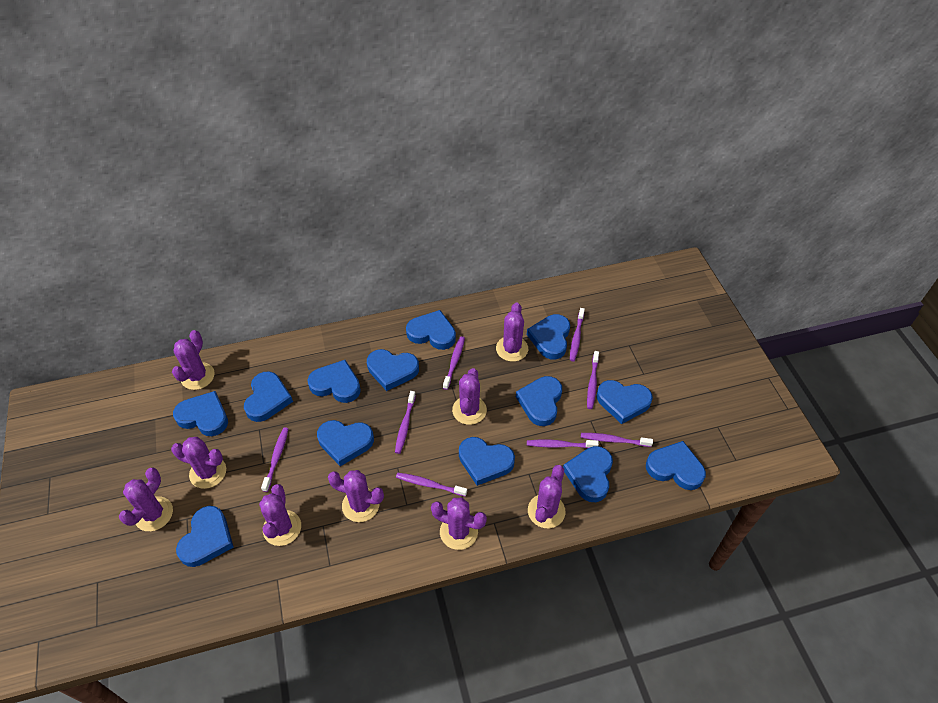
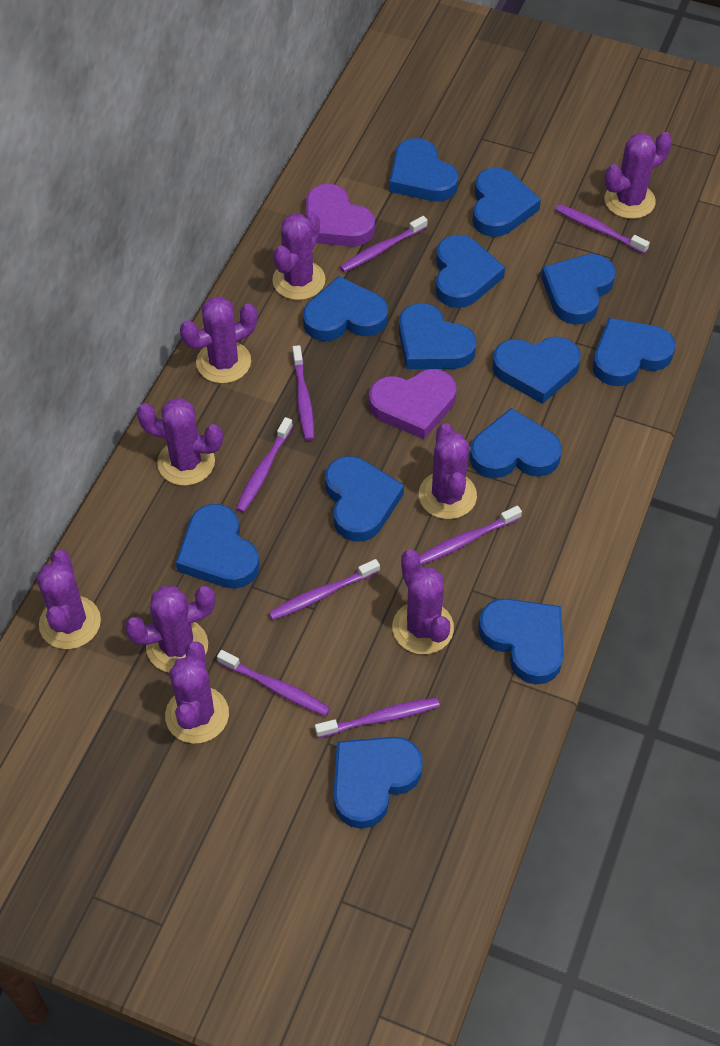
purple heart: none = 0 -> [306,184,375,247] [369,369,457,439] = 2

